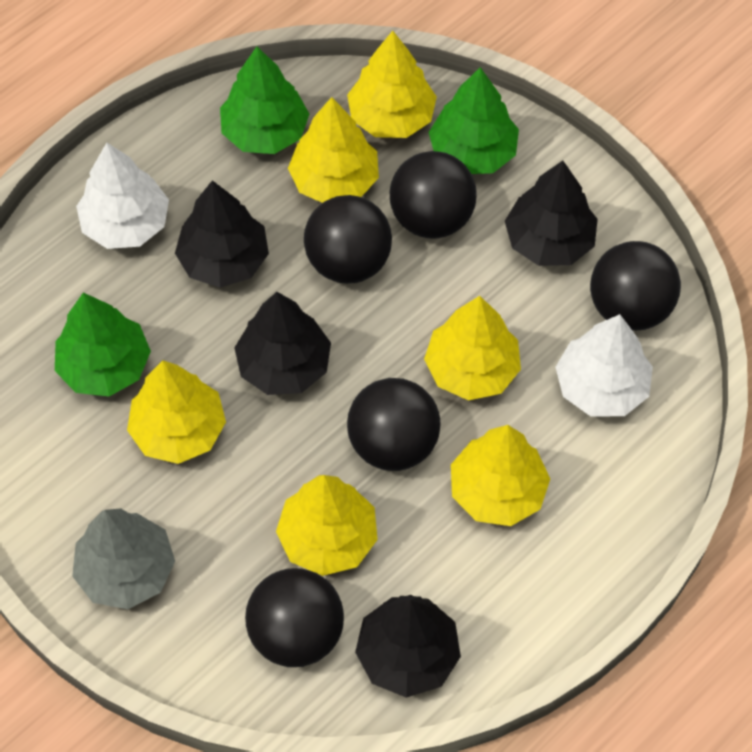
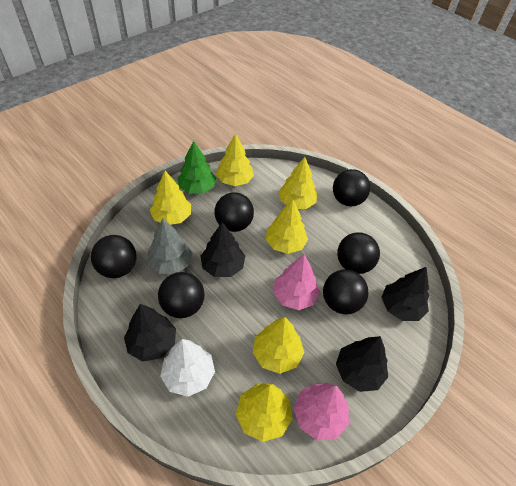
black ball: [245,568,344,667] [304,195,392,284] [347,378,440,471] [390,151,477,239] [590,241,681,331] = 5 -> [91,235,137,278] [158,272,205,318] [214,192,254,232] [323,269,368,314] [333,169,370,206] [337,232,380,274] = 6
green tree: [55,293,151,396] [220,47,309,154] [429,67,519,174] = 3 -> [177,141,216,194] = 1
pink tree: none = 0 -> [273,254,320,310] [294,383,349,440] = 2
white tree: [76,143,169,249] [556,314,653,416] = 2 -> [160,339,215,397] = 1

